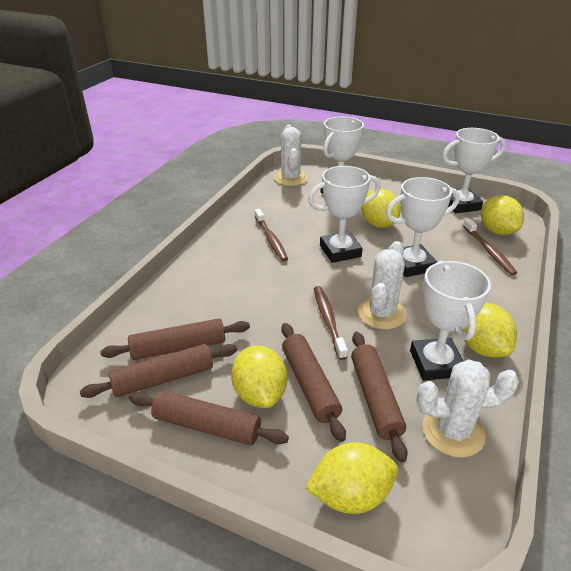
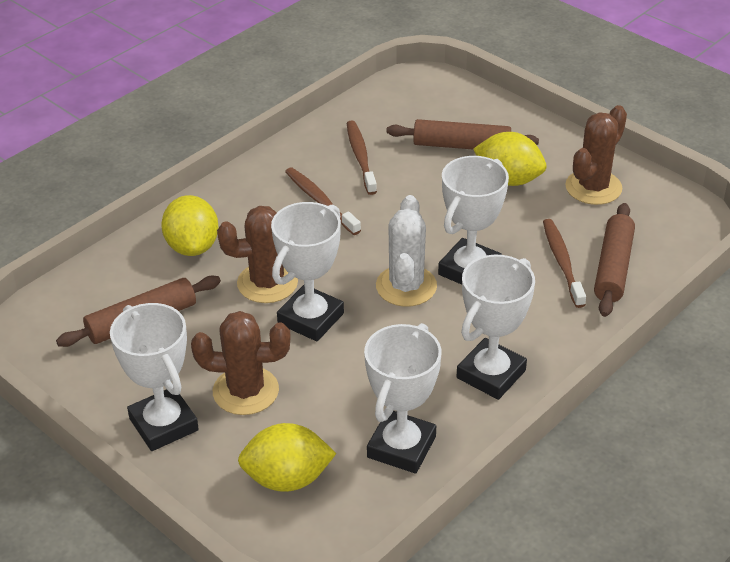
brown cactus: none = 0 -> [191,311,291,415] [217,206,298,303] [565,105,627,205] = 3
brown rolling pin: [80,344,237,398] [100,318,250,360] [129,390,289,445] [281,323,346,442] [351,332,408,462] = 5 -> [56,276,221,347] [386,119,539,150] [594,203,635,317] = 3
white cactus: [274,125,308,186] [358,241,407,329] [416,359,519,458] = 3 -> [376,195,437,307] = 1
yellow lemon: [231,345,287,408] [306,442,398,514] [361,189,401,228] [462,303,517,357] [481,195,524,235] = 5 -> [161,195,219,256] [238,423,337,492] [474,132,547,186] = 3

